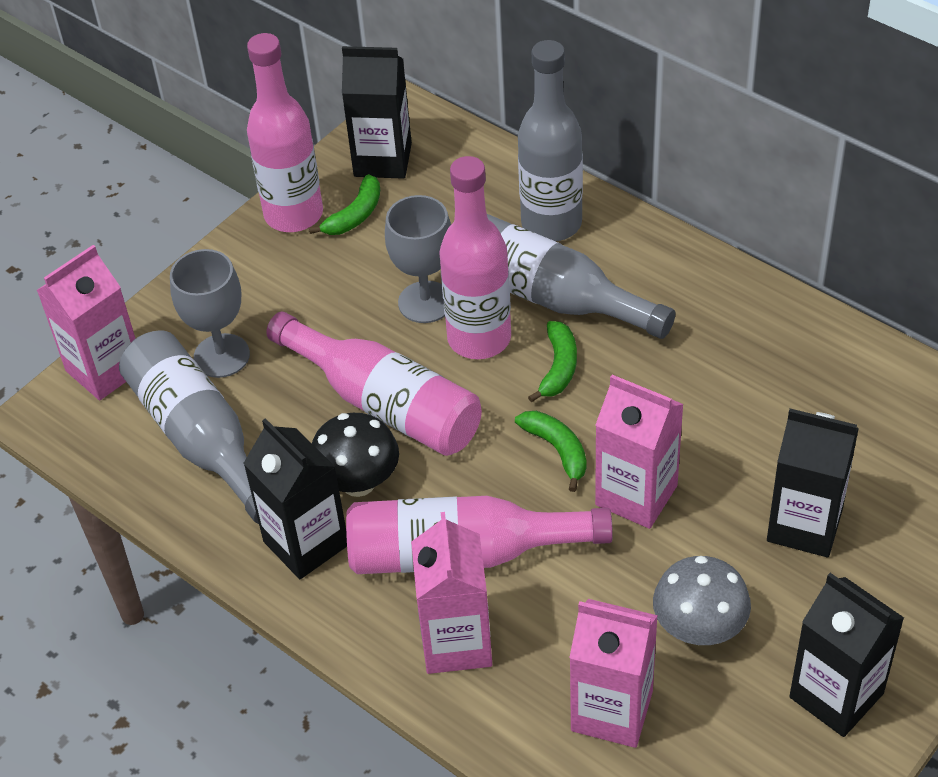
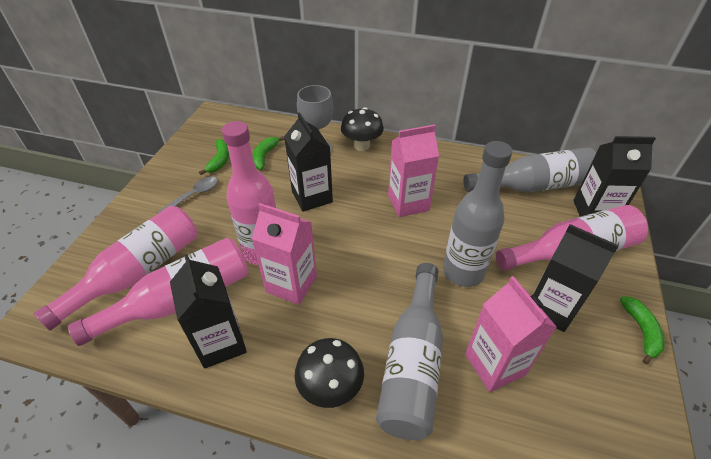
black mushroom: [312,413,399,497] = 1 -> [294,338,364,408] [341,107,384,151] = 2
grey goblet: [170,249,250,378] [385,195,451,323] = 2 -> [297,85,334,154] = 1
grey mushroom: [653,556,751,645] = 1 -> none = 0
grey spoon: none = 0 -> [157,177,218,213] = 1
pink carton: [37,245,136,400] [411,512,492,674] [569,599,658,748] [595,375,684,529] = 4 -> [252,203,317,305] [388,125,439,217] [465,276,557,392] = 3

